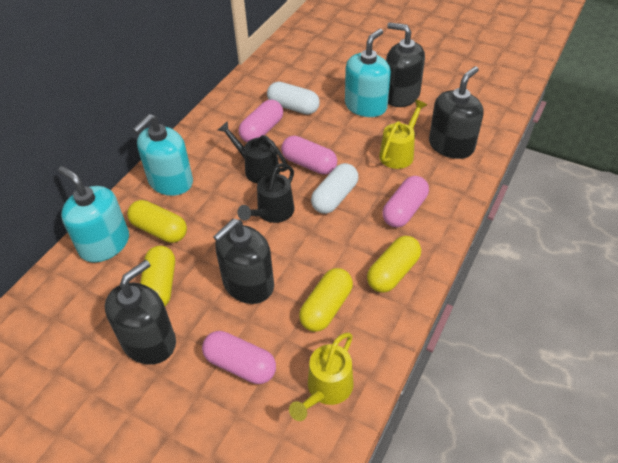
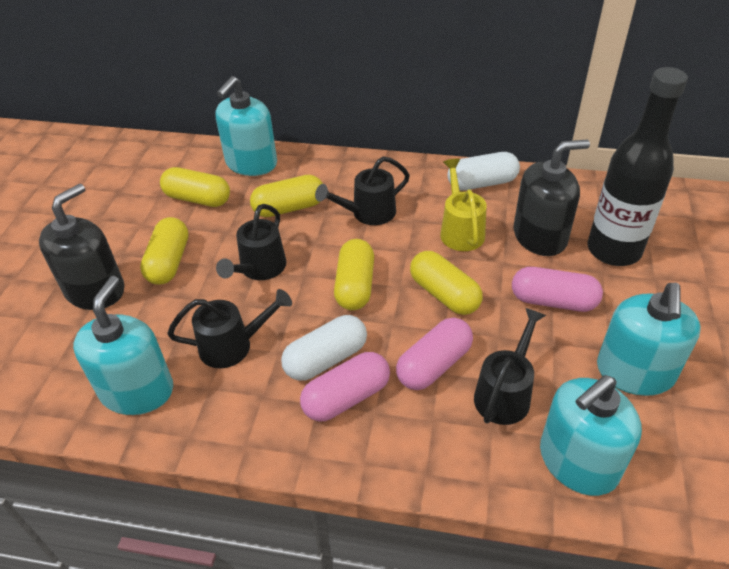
black bottle: none = 0 -> [588,67,688,266] = 1
black soap dispenser: [105,260,176,365] [213,219,274,304] [386,22,425,107] [429,66,483,159] = 4 -> [39,184,125,310] [514,140,590,256] = 2
black watering can: [218,121,288,183] [237,163,294,223] = 2 -> [167,289,292,368] [216,204,286,280] [315,156,410,225] [474,308,546,425] = 4
pink capsule: [202,331,276,384] [239,100,283,142] [281,136,337,175] [382,176,429,227] = 4 -> [300,352,390,421] [396,318,473,390] [512,267,603,312] = 3
turquoise soap dispenser: [58,166,129,262] [133,114,193,196] [345,29,391,117] = 3 -> [73,276,173,415] [216,76,277,176] [540,375,642,496] [597,283,701,396] = 4
yellow capsule: [127,200,187,243] [140,246,175,306] [299,268,353,332] [367,236,421,293] = 4 -> [140,217,189,285] [160,167,230,207] [250,175,323,217] [334,239,374,310] [410,251,483,315] = 5
yellow watering can: [289,332,354,421] [379,100,427,169] = 2 -> [440,158,487,251] = 1

